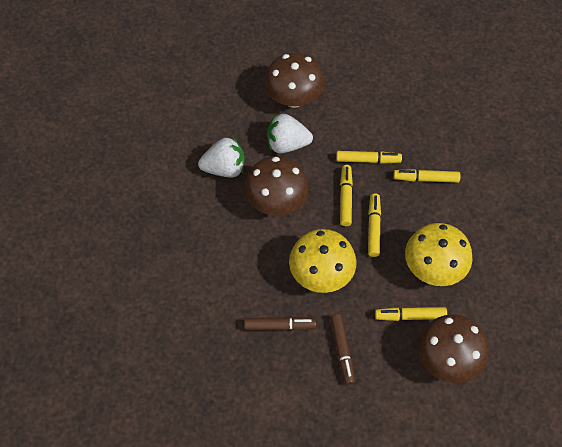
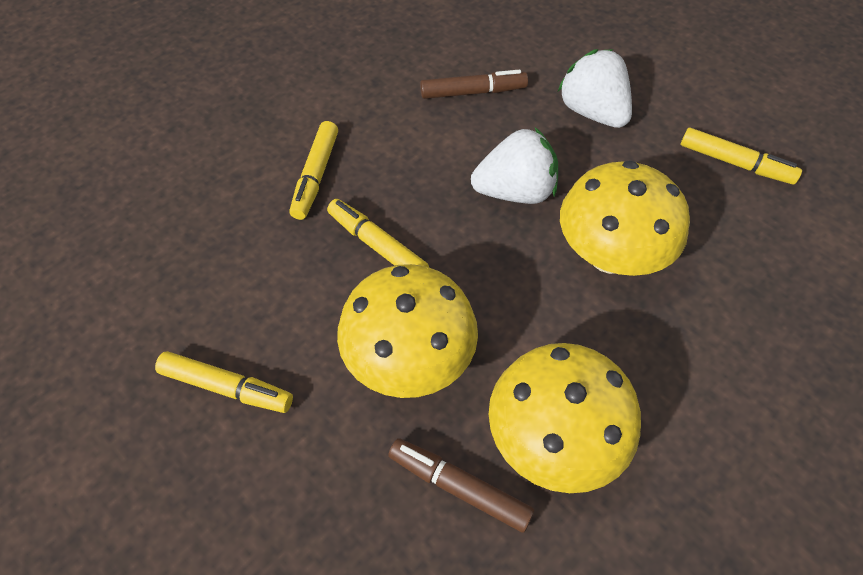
brown mushroom: [244,156,309,216] [264,53,325,108] [418,314,489,383] = 3 -> none = 0
yellow marker: [336,151,402,164] [340,165,353,226] [368,193,381,257] [375,307,447,321] [393,169,460,183] = 5 -> [155,351,293,413] [289,121,338,220] [327,199,429,267] [681,127,802,184] = 4
yellow mushroom: [289,229,357,293] [405,223,473,286] = 2 -> [337,264,478,398] [489,343,641,493] [560,160,690,276] = 3

